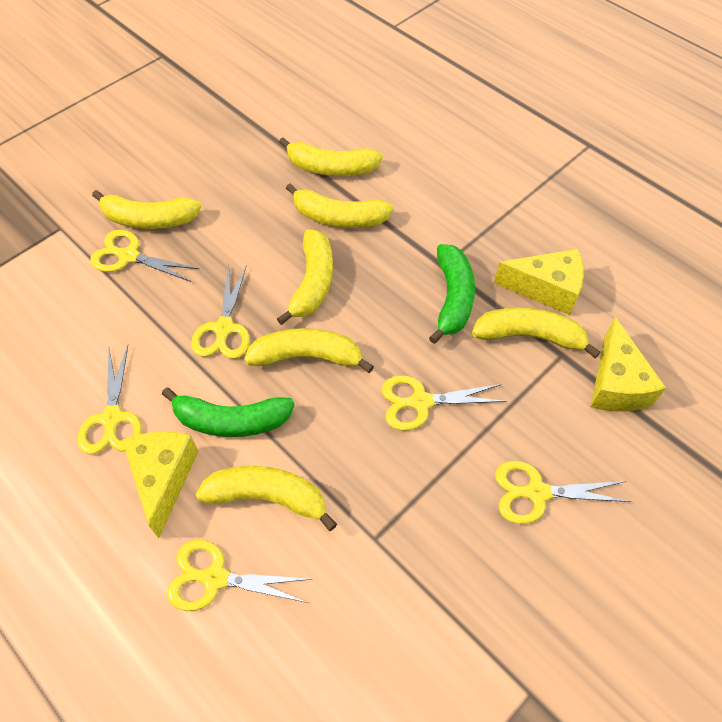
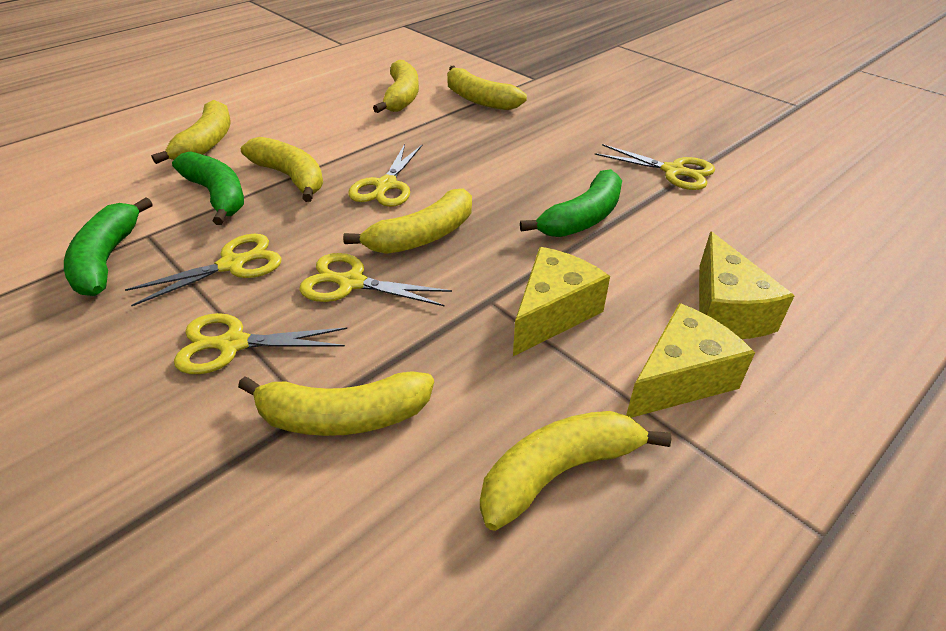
green banana: [162,387,295,437] [429,244,475,344] = 2 -> [64,198,152,296] [172,151,244,225] [520,169,622,237] = 3
yellow scissors: [78,345,142,454] [90,230,199,282] [167,540,312,611] [191,265,250,359] [381,375,507,431] [495,461,632,524] = 6 -> [125,234,281,306] [174,313,347,374] [299,253,452,306] [348,144,422,207] [595,144,715,190] = 5

